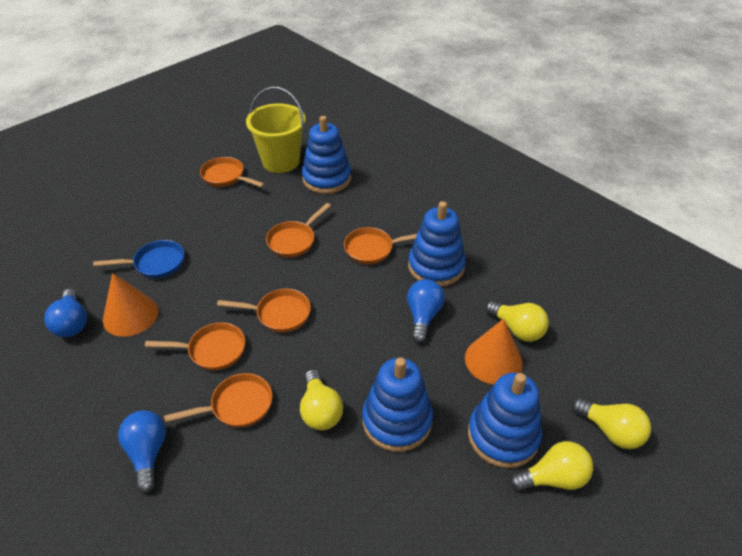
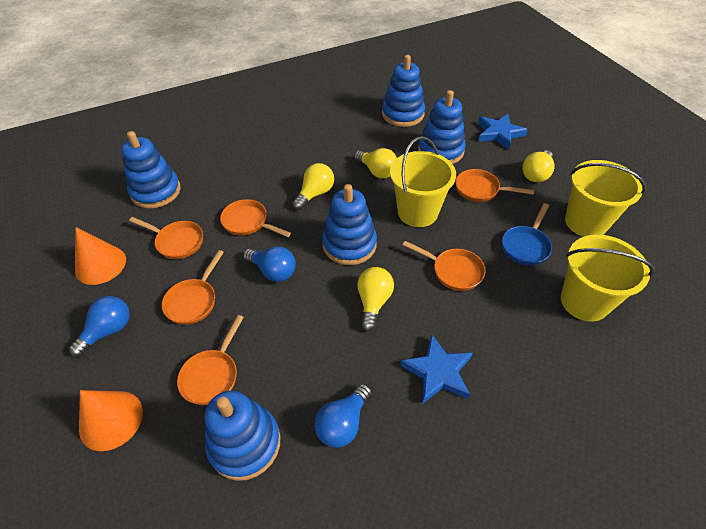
blue stacking toy: [302,116,351,194] [362,357,433,452] [408,201,466,287] [468,373,542,468] = 4 -> [121,131,181,208] [205,391,280,481] [322,184,377,265] [382,55,425,127] [418,90,466,164] = 5
blue star: none = 0 -> [400,334,473,404] [478,114,528,150] = 2
yellow bucket: [246,86,305,173] = 1 -> [390,136,456,227] [561,235,654,322] [565,160,646,237] = 3

